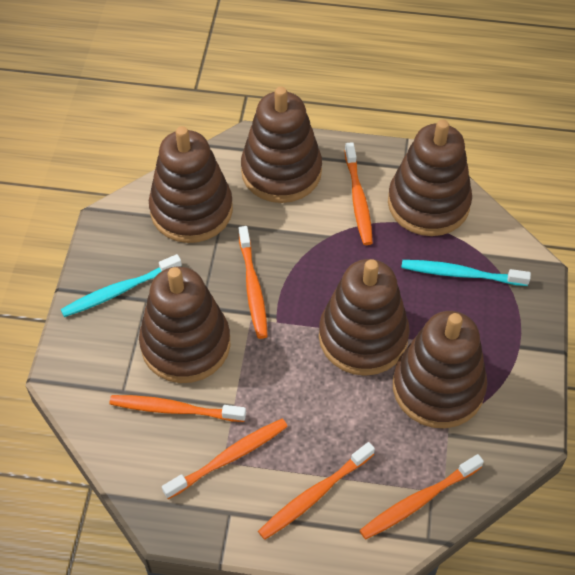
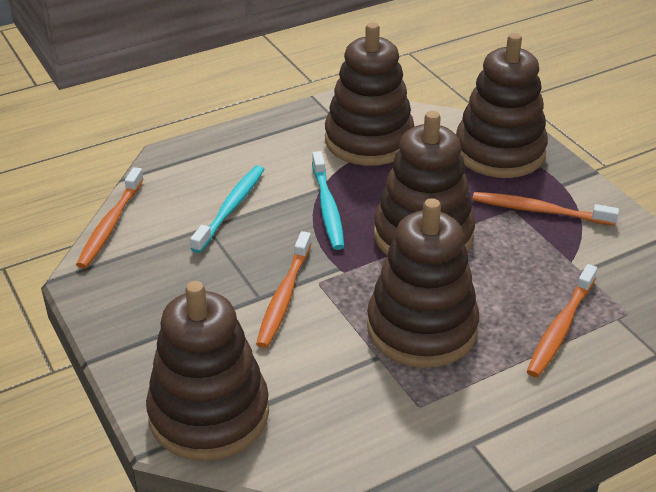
brown stacking toy: [139,267,230,383] [149,126,233,243] [241,86,322,203] [319,259,410,376] [388,120,472,236] [393,311,487,428] = 6 -> [146,281,269,461] [325,22,414,166] [367,198,479,368] [374,111,475,256] [456,33,548,178] = 5
orange toothbrush: [109,395,246,422] [162,418,288,499] [239,226,268,339] [258,442,375,540] [345,142,373,245] [360,454,484,540] = 6 -> [76,167,144,268] [256,231,312,348] [472,192,619,226] [527,264,597,377] = 4

